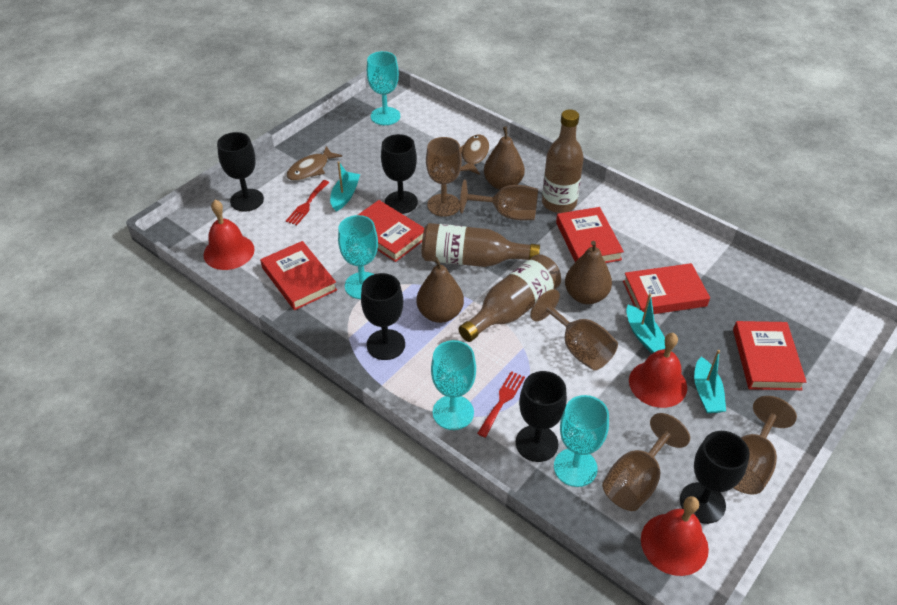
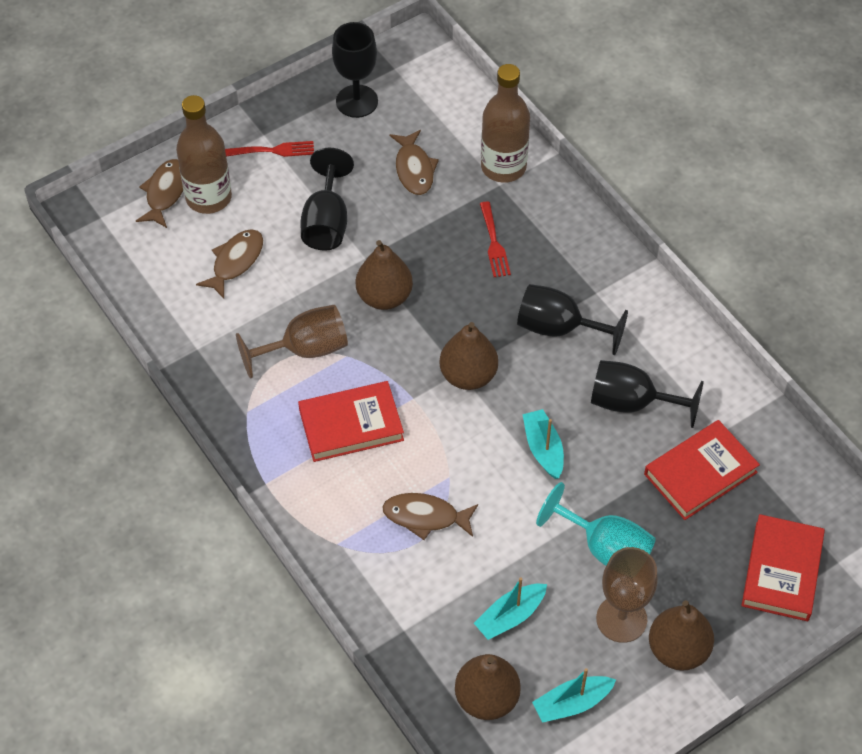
black goblet: [217,132,264,211] [361,273,405,360] [381,134,418,214] [516,371,567,462] [680,431,750,524] = 5 -> [301,148,354,251] [332,22,378,118] [517,284,628,355] [591,360,704,428] = 4
brown bottle: [422,223,540,267] [458,254,561,342] [542,110,584,213] = 3 -> [176,95,232,214] [481,64,530,183] = 2
brown fish: [287,146,342,181] [460,135,489,175] = 2 -> [136,159,183,228] [196,229,263,299] [382,493,478,540] [390,130,439,195] = 4
brown goblet: [426,137,462,217] [460,180,538,220] [530,289,618,370] [602,413,690,511] [734,396,797,495] = 5 -> [236,305,348,379] [596,547,658,643] = 2
brown pear: [417,257,464,323] [484,127,525,190] [565,241,612,304] = 3 -> [356,240,413,310] [440,322,498,390] [455,654,521,720] [649,600,714,671] = 4
red bell: [203,200,255,270] [629,333,687,408] [641,496,709,576] = 3 -> none = 0
red book: [260,241,337,310] [358,200,424,262] [556,207,624,263] [623,263,710,314] [733,321,806,390] = 5 -> [298,381,404,462] [644,420,760,520] [741,514,825,621] = 3
turquoise goblet: [338,215,378,299] [367,51,400,125] [431,340,476,430] [554,395,609,487] = 4 -> [536,482,656,566] = 1

